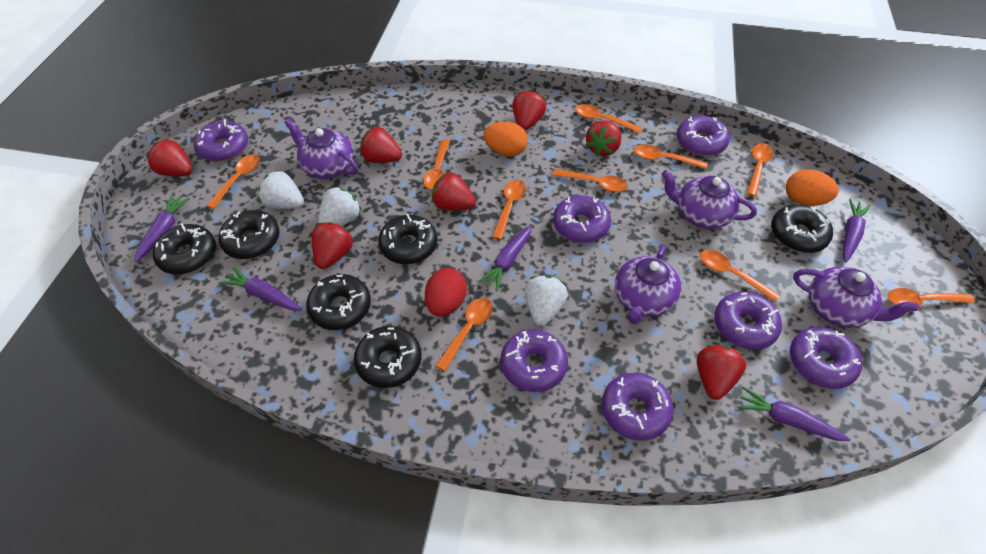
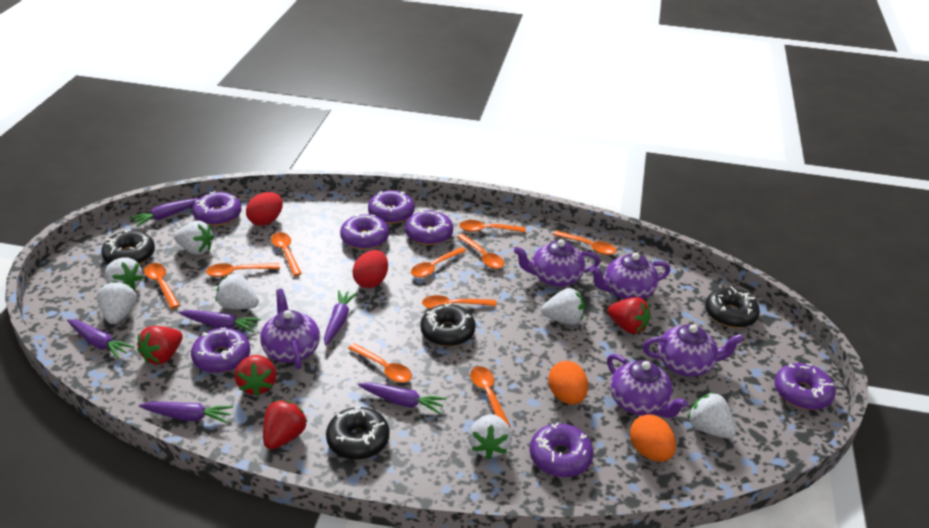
black donut: [153,223,216,274] [219,210,280,259] [306,274,371,330] [354,326,422,388] [378,213,438,264] [771,204,833,253] = 6 -> [101,229,155,265] [326,407,389,460] [420,303,476,347] [705,286,760,328] = 4
purple carrot: [135,195,190,262] [219,267,302,310] [478,225,532,292] [738,387,851,441] [843,199,871,262] = 5 -> [67,319,134,359] [130,198,199,227] [139,402,233,423] [179,310,261,333] [324,290,357,346] [358,382,446,414] = 6
purple teapot: [284,118,358,179] [615,245,681,324] [661,170,757,229] [793,267,918,328] = 4 -> [260,289,320,369] [514,239,600,287] [590,253,670,299] [607,354,688,418] [642,324,744,377] = 5
red egg: [425,268,467,317] = 1 -> [246,192,283,226] [353,250,388,288] = 2
red strawberry: [146,139,193,176] [312,222,353,269] [360,127,402,163] [431,172,476,210] [512,90,546,130] [586,120,621,156] [697,344,746,400] = 7 -> [137,326,183,364] [235,355,276,396] [263,400,307,449] [608,297,650,334] = 4
white strawberry: [258,170,304,209] [318,187,361,226] [524,276,568,326] = 3 -> [97,281,137,324] [105,258,144,290] [174,221,214,255] [215,273,259,309] [468,414,512,460] [541,288,585,325] [688,392,736,439] = 7

